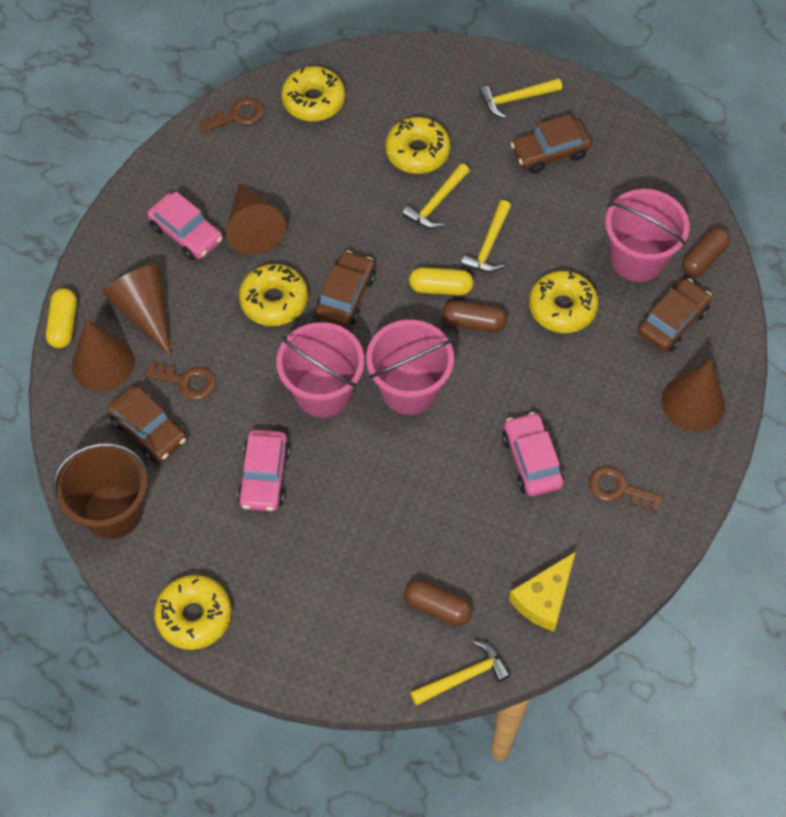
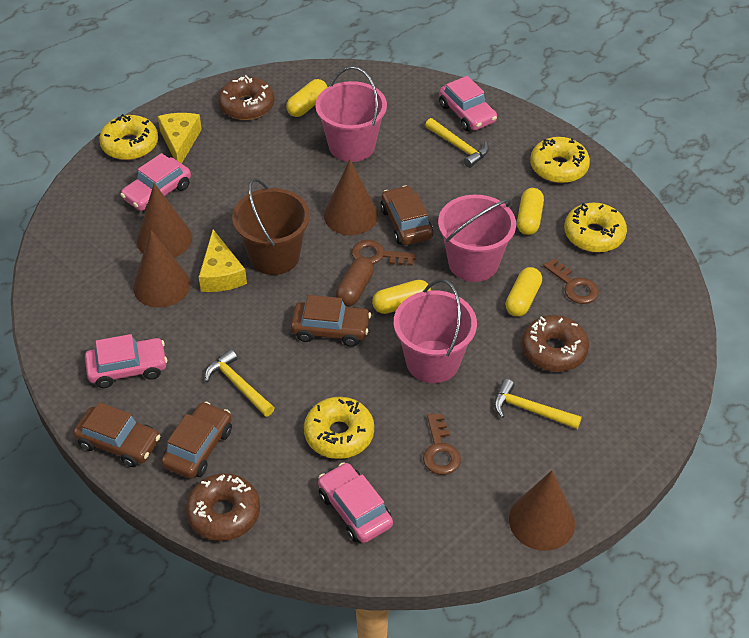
brown capsule: [404,580,472,626] [442,301,507,332] [682,227,730,277] = 3 -> [336,257,374,306] = 1
brown donut: none = 0 -> [186,473,260,541] [218,75,275,120] [522,315,589,372] = 3
pink car: [147,192,223,260] [237,430,290,511] [502,412,564,496] = 3 -> [85,334,167,388] [120,153,191,211] [318,462,393,543] [439,76,497,131] = 4
yellow capsule: [46,288,77,348] [409,267,474,295] = 2 -> [286,79,327,117] [372,280,431,314] [505,267,542,316] [517,188,544,235] = 4
yellow cheese: [509,552,575,632] = 1 -> [158,113,202,164] [199,230,247,292] = 2
yellow donut: [154,575,231,650] [239,264,308,326] [281,66,345,121] [385,117,450,174] [529,271,598,333] = 5 -> [99,114,158,160] [304,397,374,459] [530,137,590,183] [564,203,627,253] = 4
yellow hammer: [402,163,470,229] [410,640,511,706] [461,200,511,273] [479,78,562,118] = 4 -> [205,349,274,417] [425,118,489,168] [494,379,582,429] = 3

